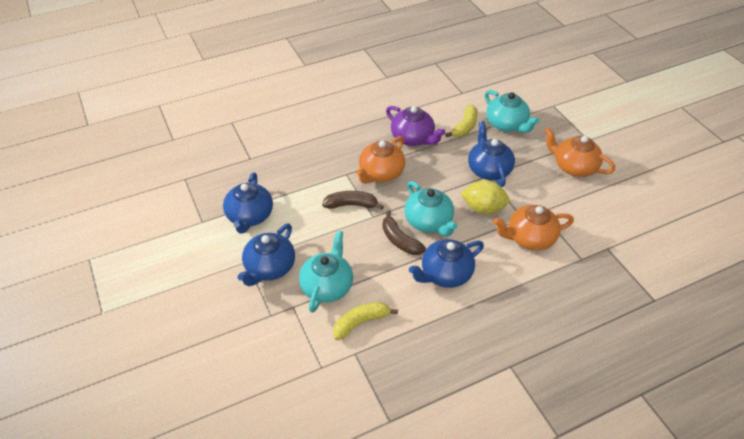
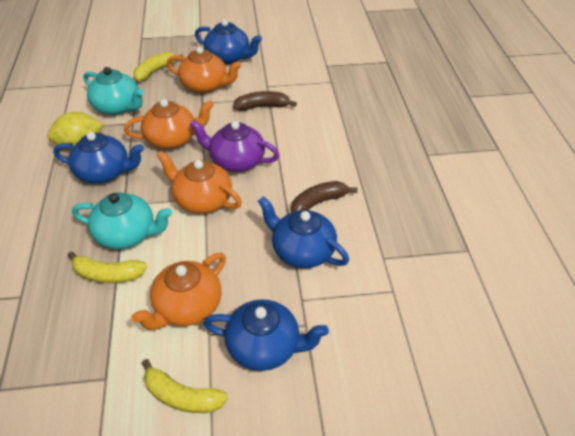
orange teapot: [356,136,405,184] [493,205,574,250] [544,128,615,177] = 3 -> [124,99,214,149] [131,253,226,330] [157,151,242,214] [167,47,241,93] = 4
turquoise teapot: [299,230,353,313] [404,181,458,236] [485,90,539,133] = 3 -> [72,193,172,249] [84,67,144,115] = 2
yellow banana: [333,302,398,340] [445,105,478,137] = 2 -> [68,251,147,283] [134,52,184,81] [142,359,228,413] = 3

